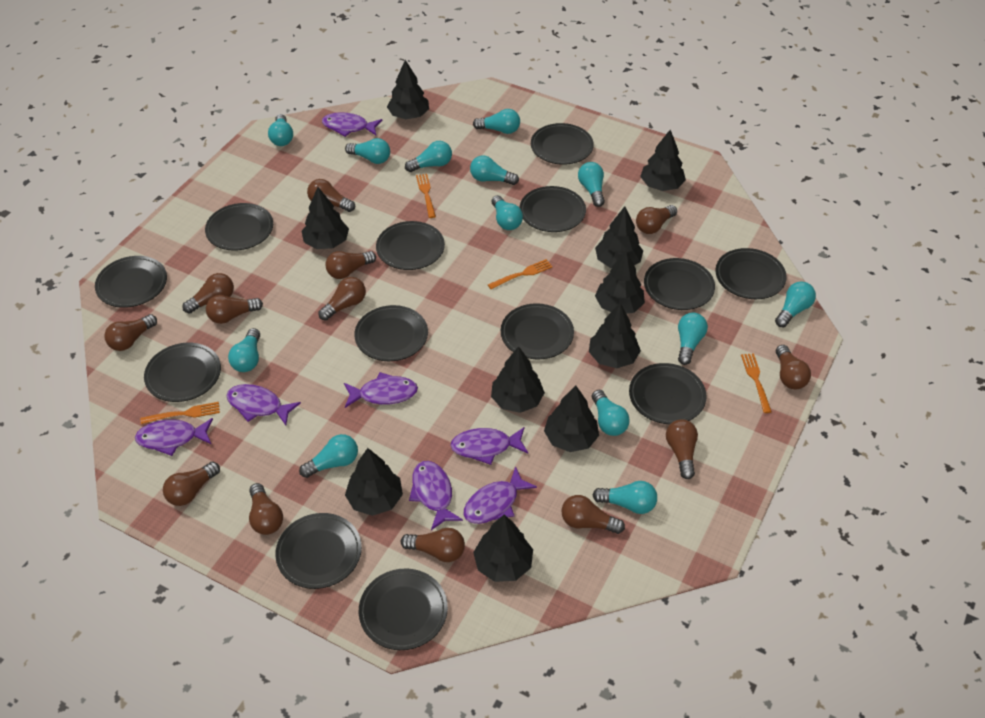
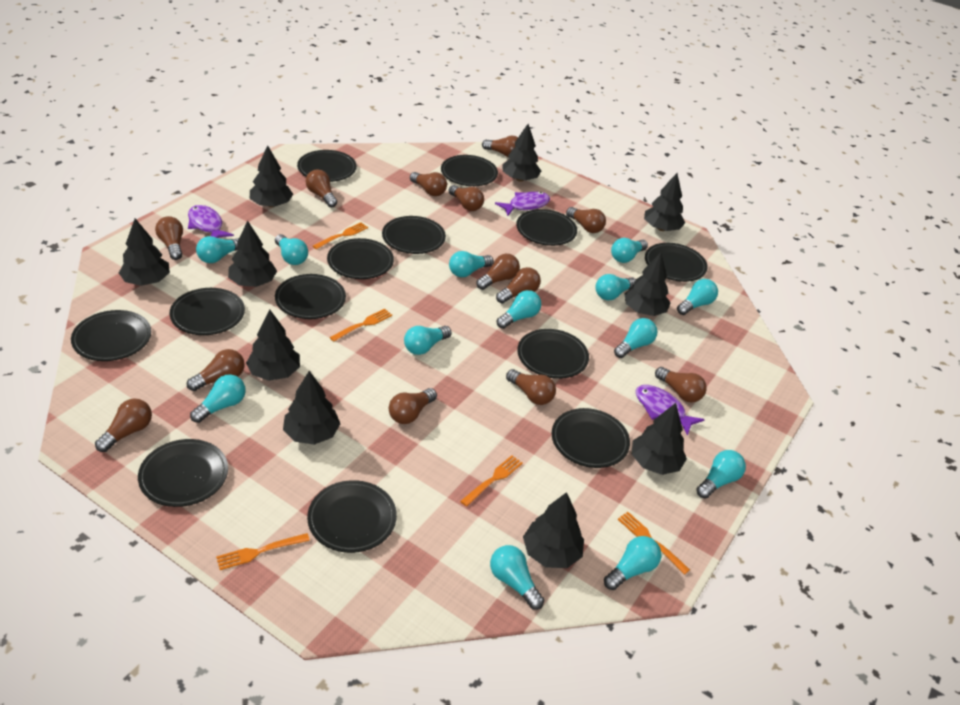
orange fork: [140,402,220,424] [416,174,436,218] [488,259,553,289] [741,353,772,413] = 4 -> [216,533,310,570] [313,222,368,249] [329,309,392,342] [460,455,523,507] [618,512,690,575] = 5
purple fish: [135,418,213,456] [226,384,301,426] [322,112,383,137] [344,372,418,408] [409,461,463,530] [450,427,528,465] [464,466,537,524] = 7 -> [188,205,234,238] [495,191,550,216] [635,385,705,436] = 3

